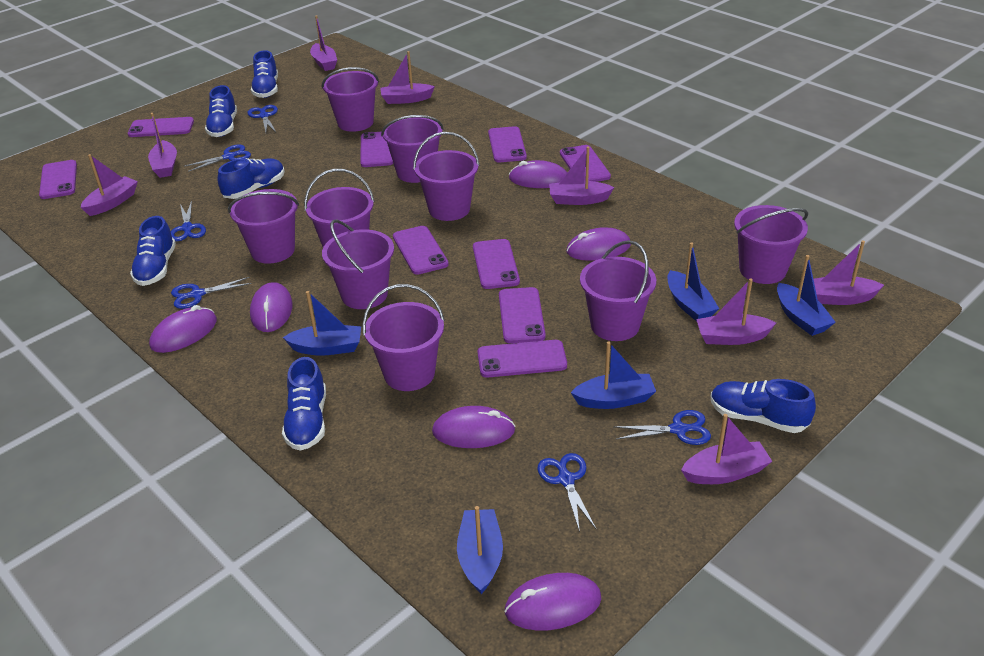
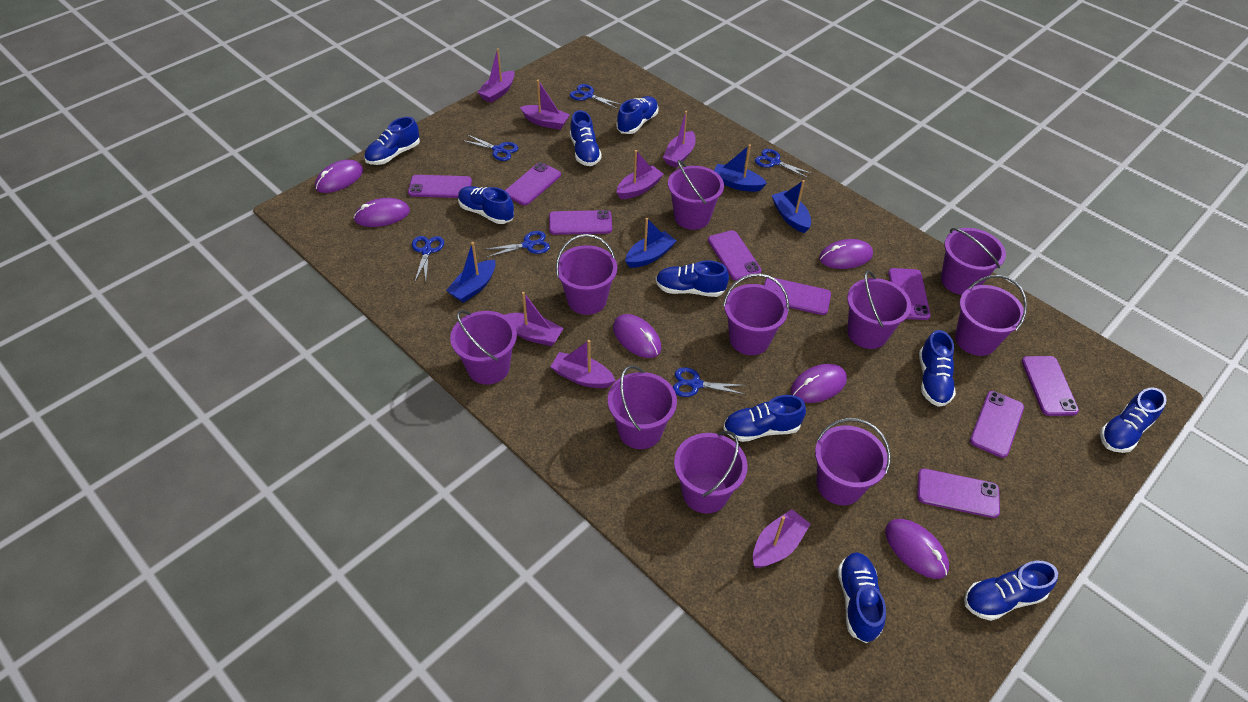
blue boat: [283,291,361,356] [457,506,503,594] [571,341,656,409] [667,242,719,322] [777,255,836,336] = 5 -> [446,242,496,303] [625,218,676,268] [714,144,767,192] [772,180,811,233] = 4
blue shoe: [130,216,176,286] [205,85,237,137] [218,158,285,199] [251,50,278,98] [282,357,326,451] [711,379,816,433] = 6 -> [364,117,420,165] [458,186,514,224] [570,110,602,166] [616,96,659,134] [656,260,729,297] [723,395,806,442] [838,552,886,643] [919,330,956,407] [964,561,1058,621] [1100,387,1167,453] = 10
purple boat: [80,154,138,216] [148,113,177,178] [310,16,337,71] [380,51,435,104] [549,146,614,205] [681,414,772,484] [696,279,776,345] [814,240,884,305] = 8 -> [477,48,515,103] [505,292,564,346] [520,80,570,130] [551,340,616,388] [616,150,664,199] [663,111,696,168] [753,509,810,568] = 7
purple bucket: [228,189,299,264] [304,169,375,247] [322,67,379,132] [322,220,394,309] [362,284,445,391] [381,115,444,183] [413,132,480,221] [580,240,656,341] [734,205,808,284] = 9 -> [450,310,517,385] [556,234,617,315] [608,365,677,449] [668,160,724,230] [674,431,748,514] [723,273,789,355] [815,418,891,505] [847,270,911,349] [941,228,1006,295] [955,275,1027,356] = 10

